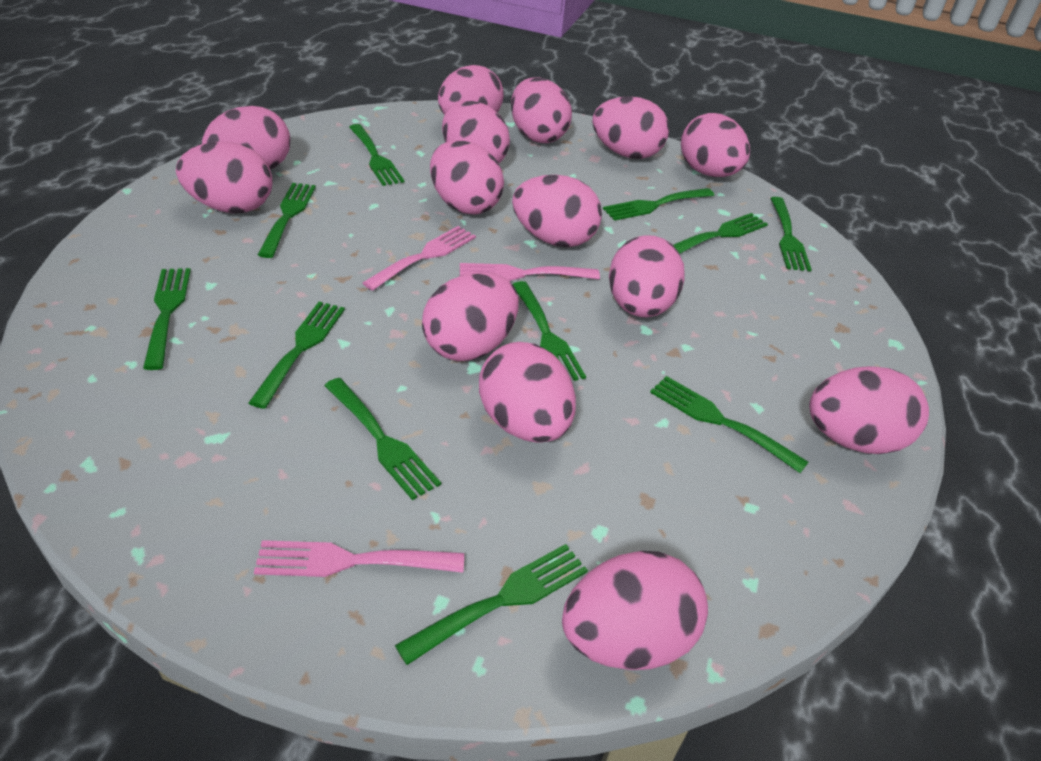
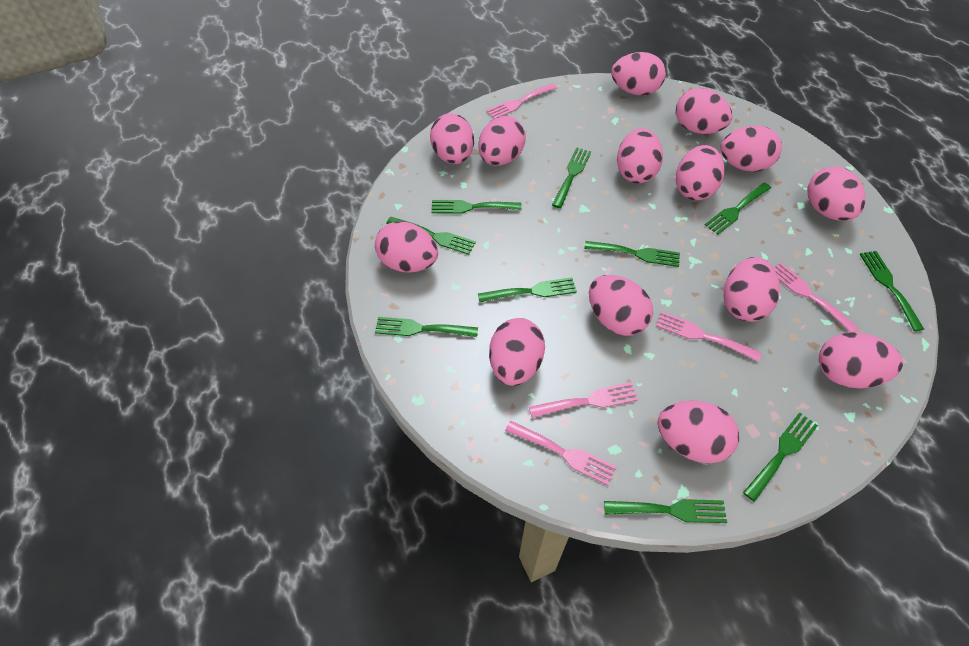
green fork: [143,268,191,370] [249,302,345,409] [258,183,316,258] [324,378,441,500] [349,124,404,186] [395,544,588,665] [513,281,586,381] [603,188,714,221] [650,376,809,473] [673,213,768,254] [770,197,812,271] = 11 -> [375,317,478,337] [386,217,476,255] [431,200,522,214] [478,277,577,303] [552,148,591,208] [584,241,680,267] [604,499,727,523] [705,183,771,234] [743,412,818,502] [860,251,924,331] = 10
pink fork: [254,540,464,577] [363,226,476,291] [460,263,600,281] = 3 -> [486,83,557,119] [505,421,617,486] [529,382,638,418] [656,311,762,362] [774,263,859,332] = 5

